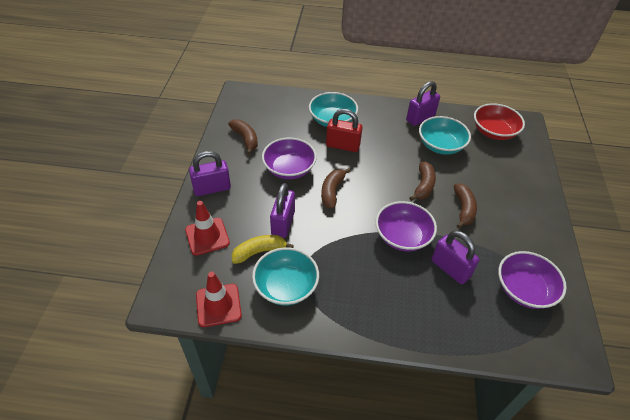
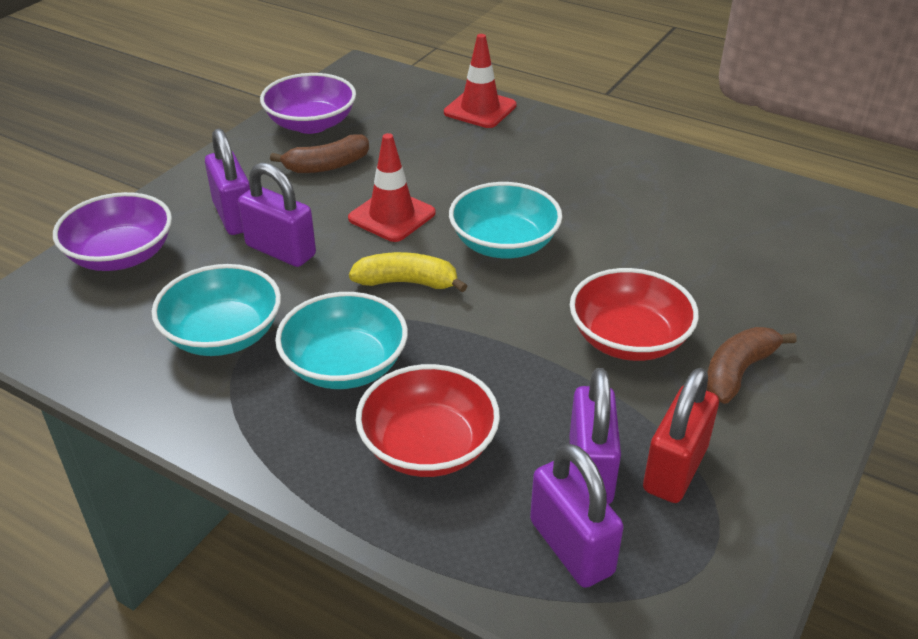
brown banana: [228,119,258,155] [321,168,351,209] [409,161,436,201] [454,183,477,229] = 4 -> [270,134,369,173] [706,327,797,404] = 2
purple bowl: [262,138,317,179] [376,201,437,251] [498,251,567,309] = 3 -> [53,192,172,271] [260,73,356,134] = 2
red bowl: [474,103,525,140] = 1 -> [356,364,500,477] [570,268,699,361] = 2

